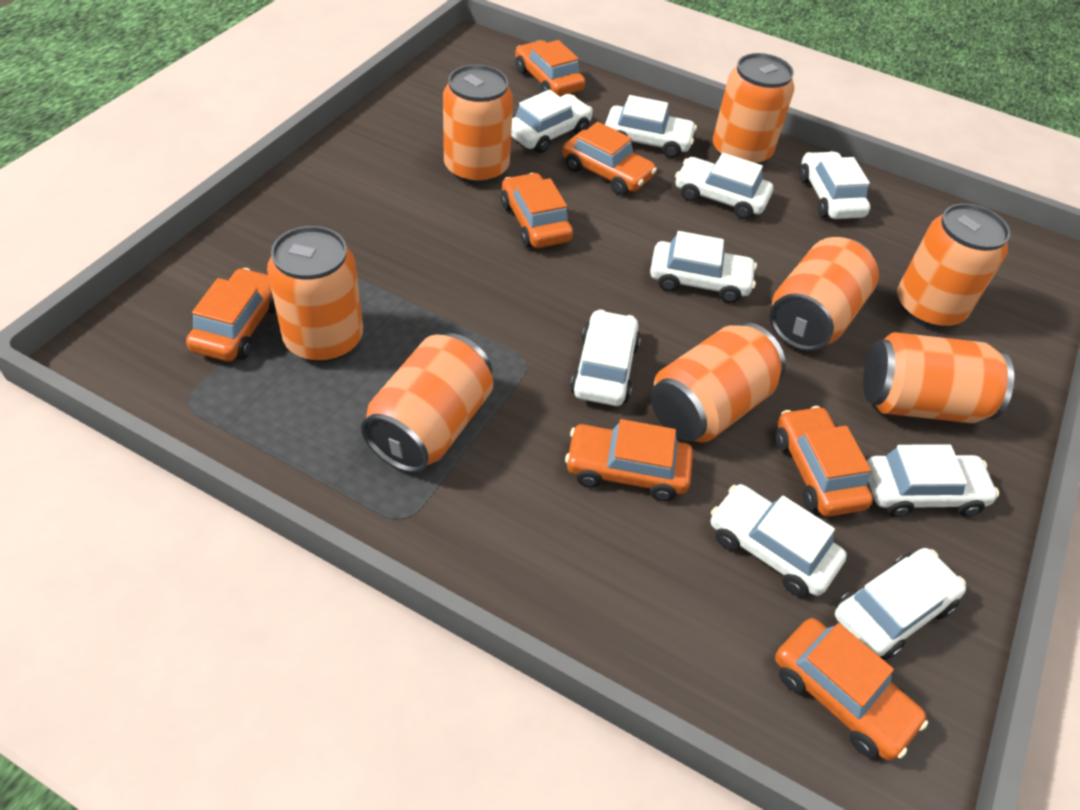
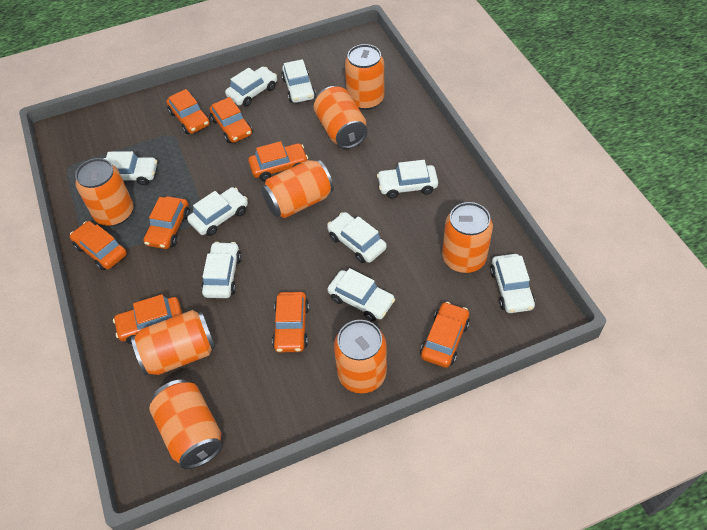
orange car: [186,268,276,362] [501,173,573,248] [515,40,585,97] [562,122,657,195] [565,419,693,501] [775,406,873,517] [775,618,928,761] = 7 -> [70,221,127,270] [113,294,182,344] [144,196,190,249] [166,89,210,134] [209,97,252,143] [248,141,308,181] [272,292,309,353] [420,302,470,368] = 8

